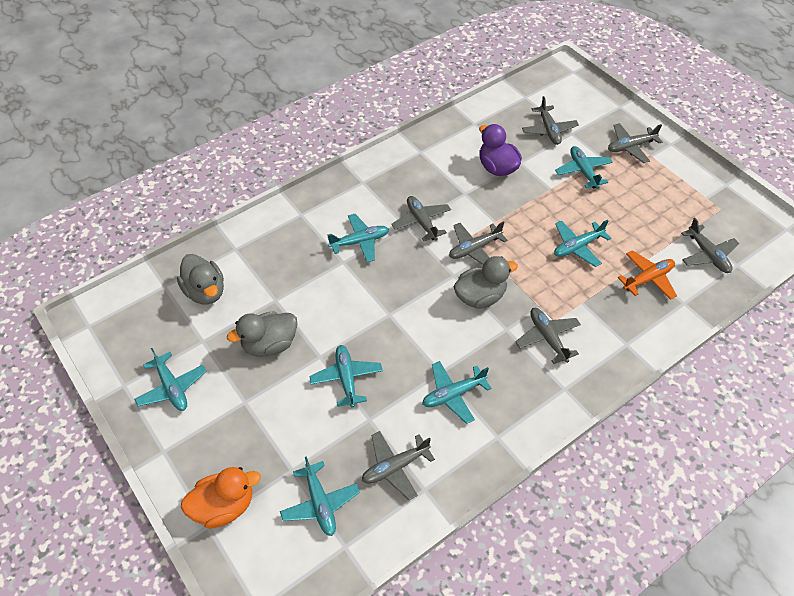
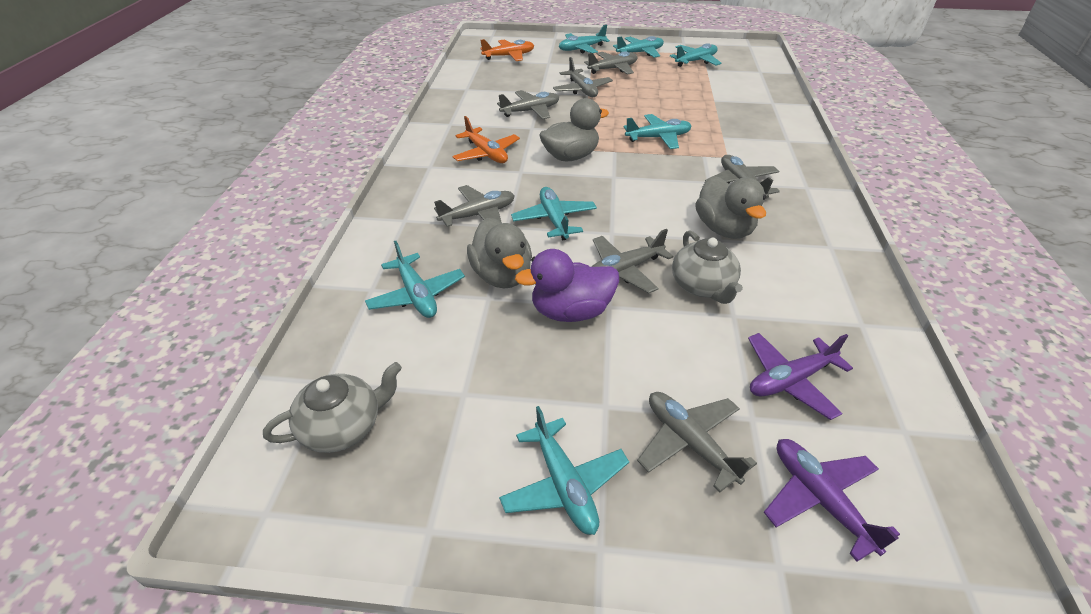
grey teapot: none = 0 -> [263,362,402,453] [672,230,743,304] = 2
orange duck: [181,467,261,529] = 1 -> none = 0
orange plane: [618,250,677,300] = 1 -> [452,116,520,163] [481,39,534,61] = 2
purple plane: none = 0 -> [748,333,853,420] [764,439,900,562] = 2

